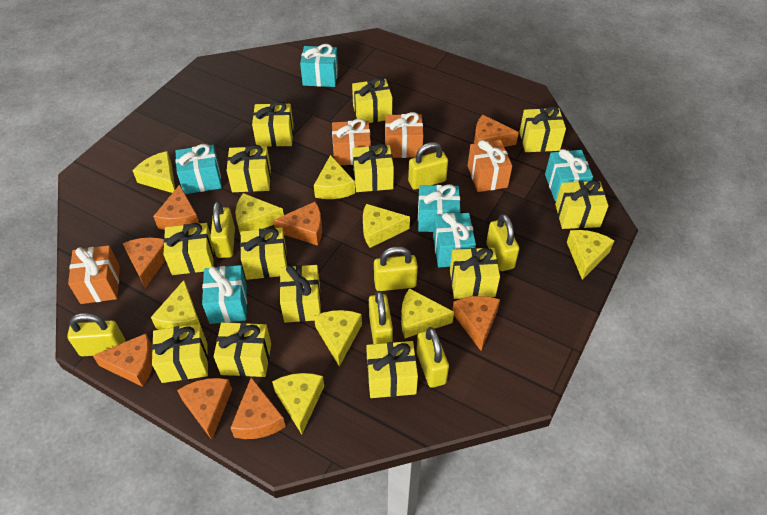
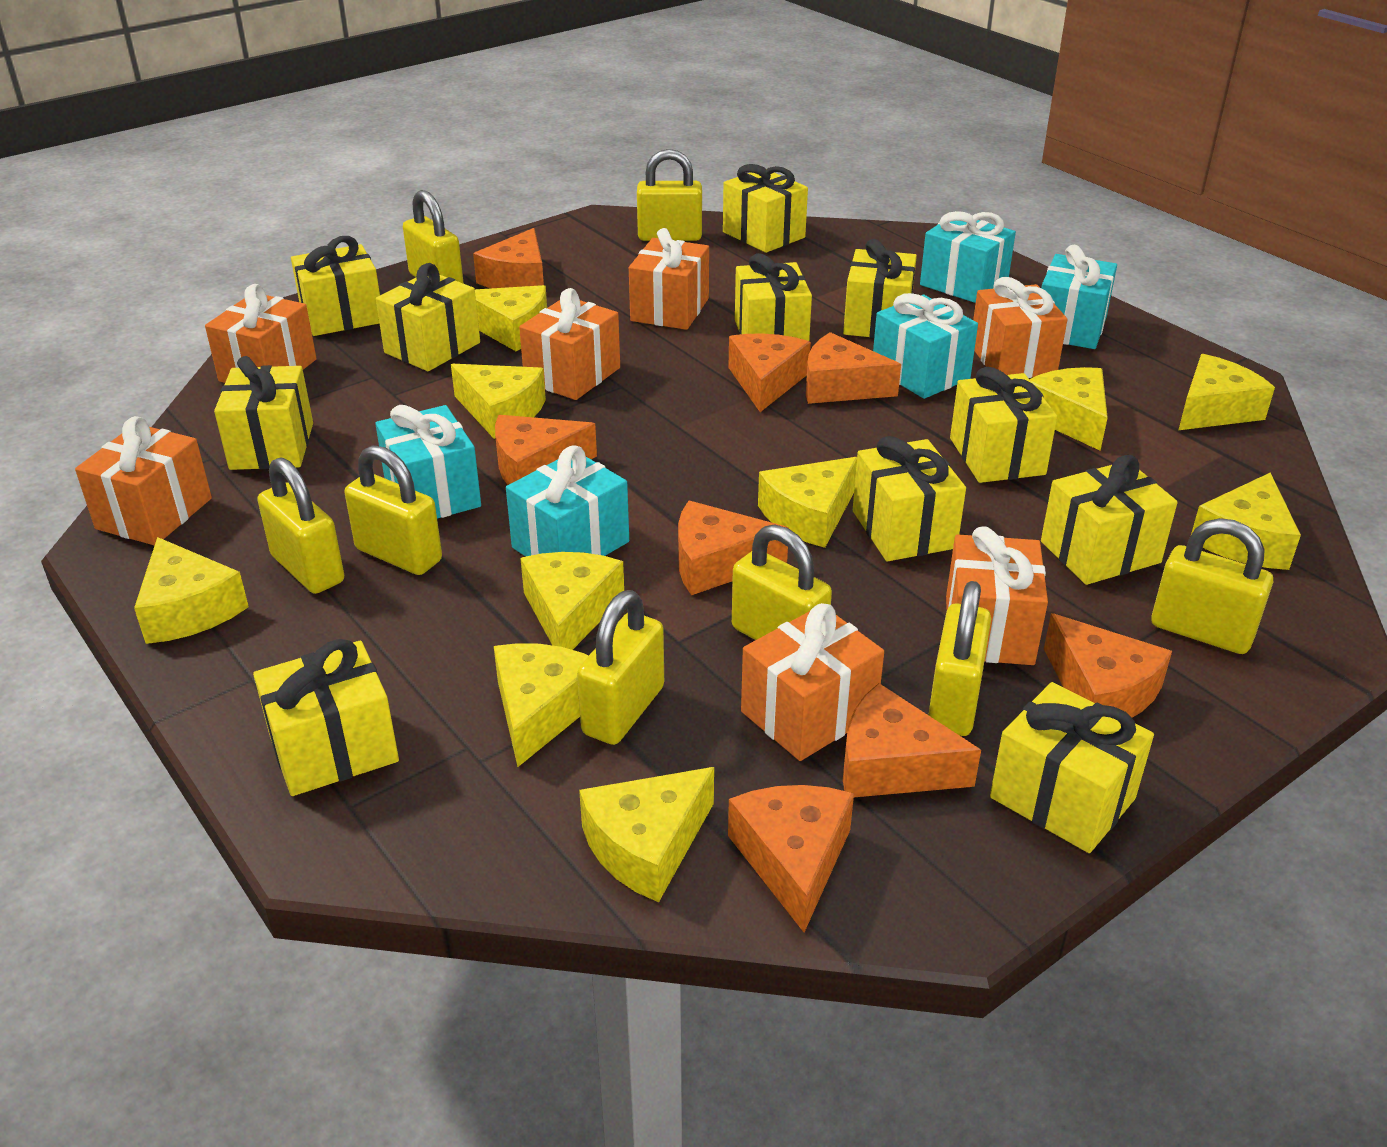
orange gift: [68,245,120,304] [332,119,371,165] [385,112,423,158] [468,140,512,192] = 4 -> [75,416,212,546] [205,284,317,383] [519,288,620,400] [629,228,709,330] [741,603,884,761] [946,526,1048,665] [973,277,1068,378] = 7
turquoise gift: [175,144,222,194] [202,265,247,324] [300,44,338,87] [418,184,460,232] [433,212,476,267] [545,149,593,201] = 6 -> [375,405,481,519] [506,446,629,557] [873,293,978,399] [920,211,1016,303] [1041,245,1117,349] = 5
yellow cheese: [132,151,175,193] [151,280,201,330] [235,193,284,235] [272,373,324,434] [314,155,355,199] [314,310,362,367] [363,204,410,248] [401,288,454,338] [567,230,615,280] = 9 -> [134,537,249,644] [451,364,546,439] [475,285,547,351] [494,643,589,767] [520,552,624,650] [579,767,714,902] [758,457,857,548] [1029,367,1108,451] [1179,354,1275,430] [1191,472,1301,570] = 10
yellow gift: [152,324,208,383] [163,223,214,275] [214,322,271,377] [227,145,271,192] [240,227,287,280] [252,101,294,147] [280,265,321,323] [352,77,393,123] [352,144,394,192] [366,341,418,398] [450,248,500,299] [519,106,566,152] [555,180,608,229] = 13 -> [214,356,313,470] [253,639,399,796] [291,236,380,336] [376,263,480,371] [723,164,808,253] [735,253,812,341] [843,239,917,338] [853,436,966,562] [950,367,1057,483] [990,682,1154,853] [1041,455,1178,585] = 11
yellow padlock: [67,313,125,356] [210,201,235,258] [369,291,393,344] [374,246,418,291] [408,142,448,190] [416,327,449,388] [486,214,519,271] = 7 -> [257,457,344,594] [344,445,442,575] [403,190,464,284] [577,590,664,745] [637,149,702,241] [732,524,832,640] [928,581,991,736] [1151,518,1273,654] = 8

